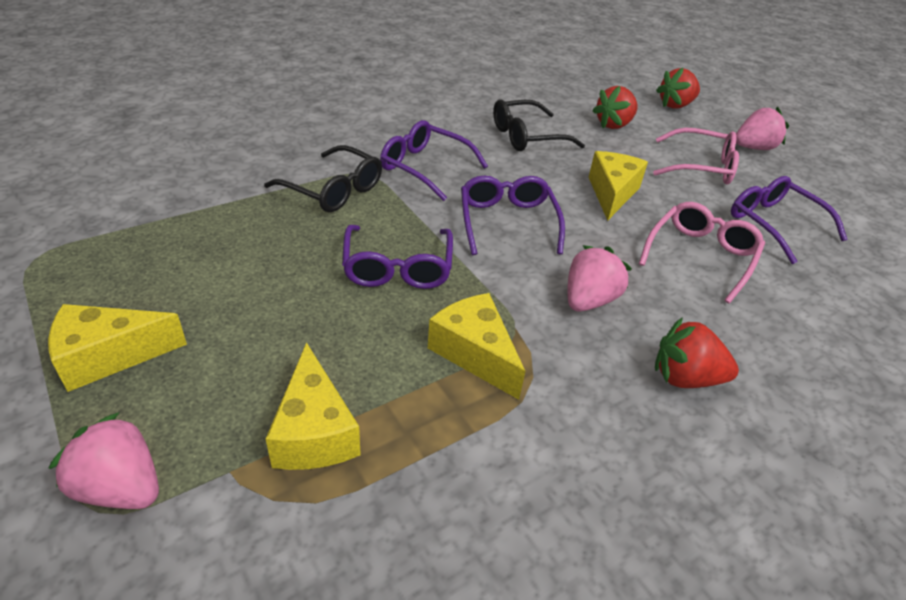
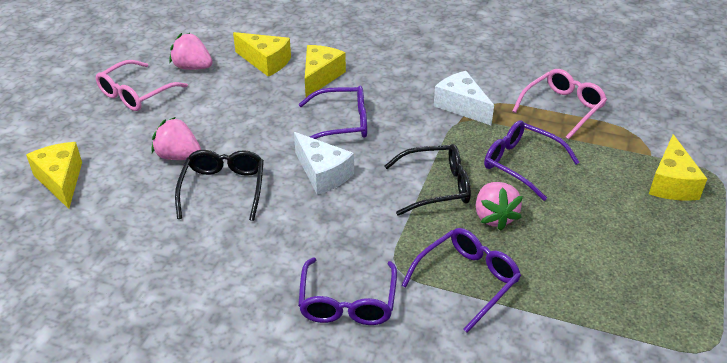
red strawberry: [593,86,637,129] [655,318,739,388] [656,68,700,109] = 3 -> none = 0
white cheese: none = 0 -> [294,132,354,195] [434,71,494,126] = 2

